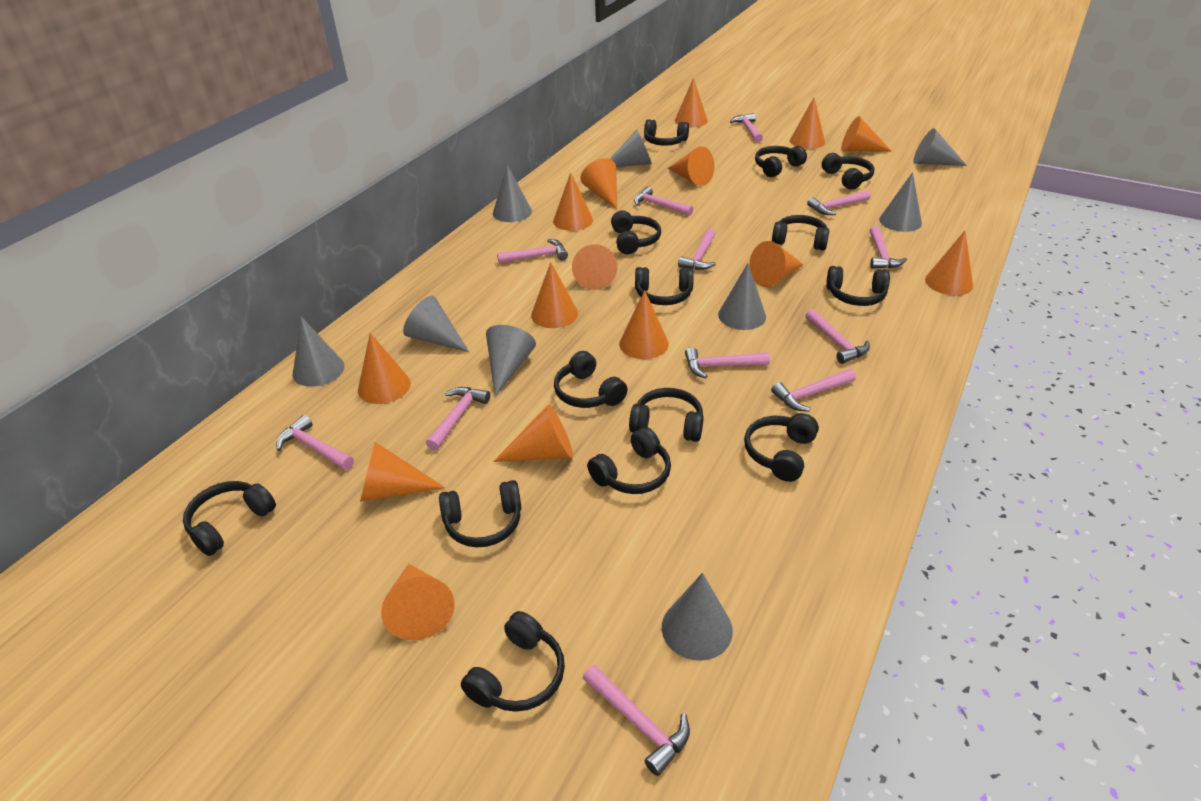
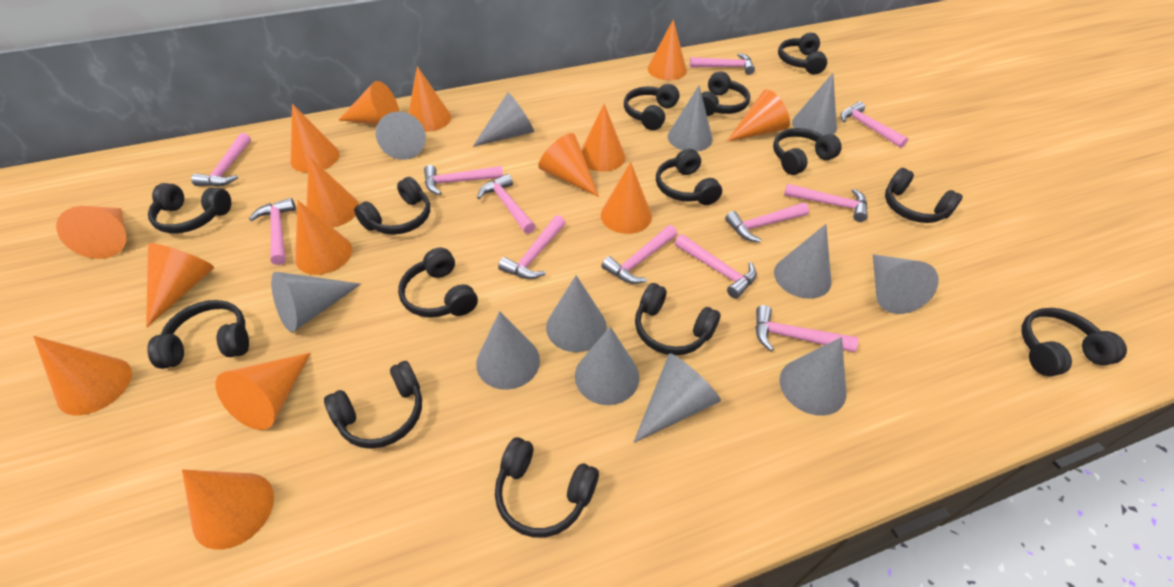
grey cone: [293,317,345,387] [403,296,469,352] [486,325,536,397] [493,165,532,222] [610,130,652,167] [662,573,733,661] [718,263,766,330] [879,172,922,232] [914,128,967,166] = 9 -> [271,272,361,332] [376,111,426,160] [473,93,534,147] [476,311,540,390] [546,275,607,352] [575,327,639,405] [633,353,721,443] [668,86,713,151] [774,224,832,299] [779,337,846,416] [792,73,837,136] [873,254,939,314] = 12

